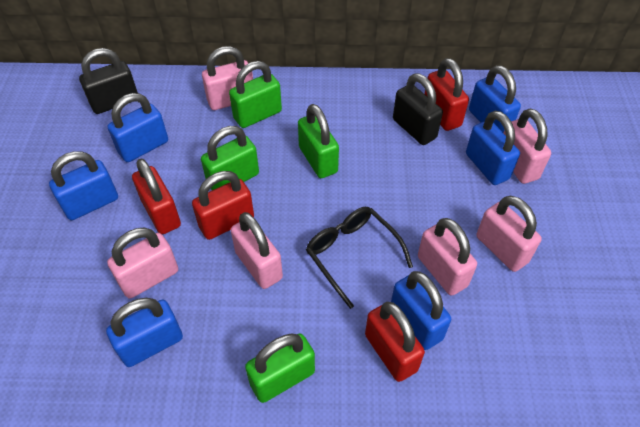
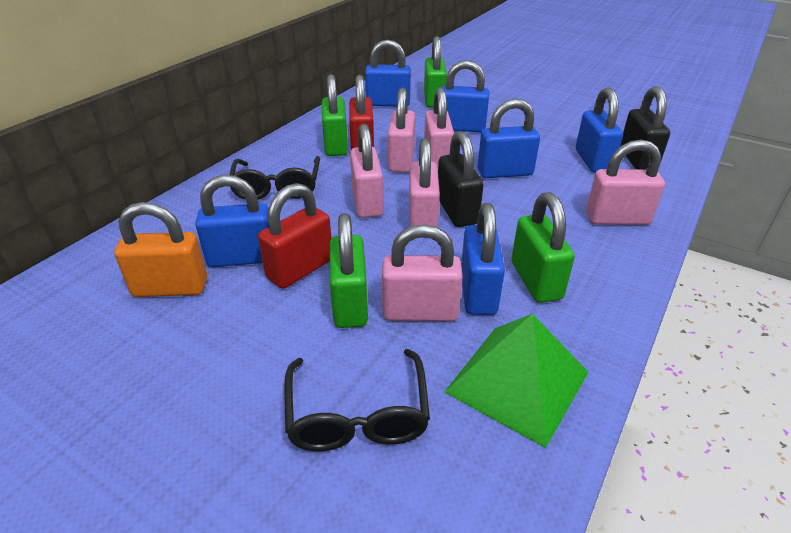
black glasses: [306,207,413,309] = 1 -> [230,156,320,200] [284,349,430,451] = 2
green pyramid: none = 0 -> [444,314,589,448] = 1
orange padlock: none = 0 -> [114,202,207,297] = 1
red padlock: [132,159,181,234] [192,171,254,240] [365,302,425,382] [425,58,469,131] = 4 -> [258,183,331,289] [349,75,374,149] = 2

